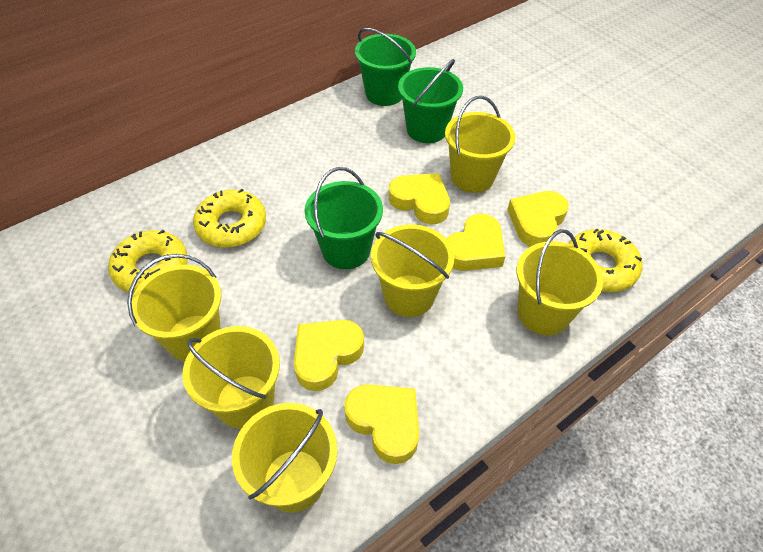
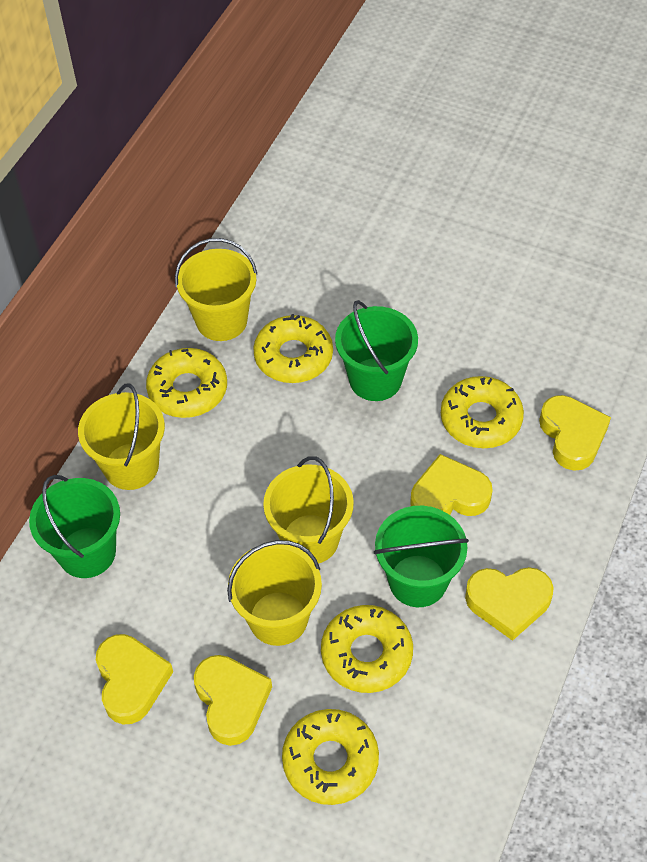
yellow bucket: [127,254,222,361] [183,326,280,429] [232,403,338,512] [371,224,454,317] [445,96,516,193] [516,229,603,335] = 6 -> [78,383,165,490] [175,238,257,341] [227,540,322,646] [263,456,354,564] = 4
yellow donut: [108,230,188,294] [193,189,266,248] [568,229,642,292] = 3 -> [146,348,227,418] [253,314,333,383] [282,709,379,805] [321,605,413,693] [441,376,524,448] = 5

